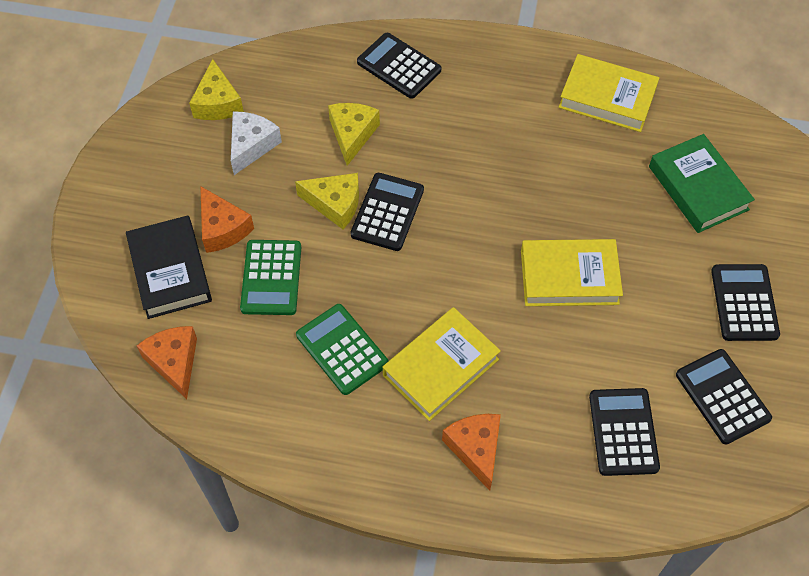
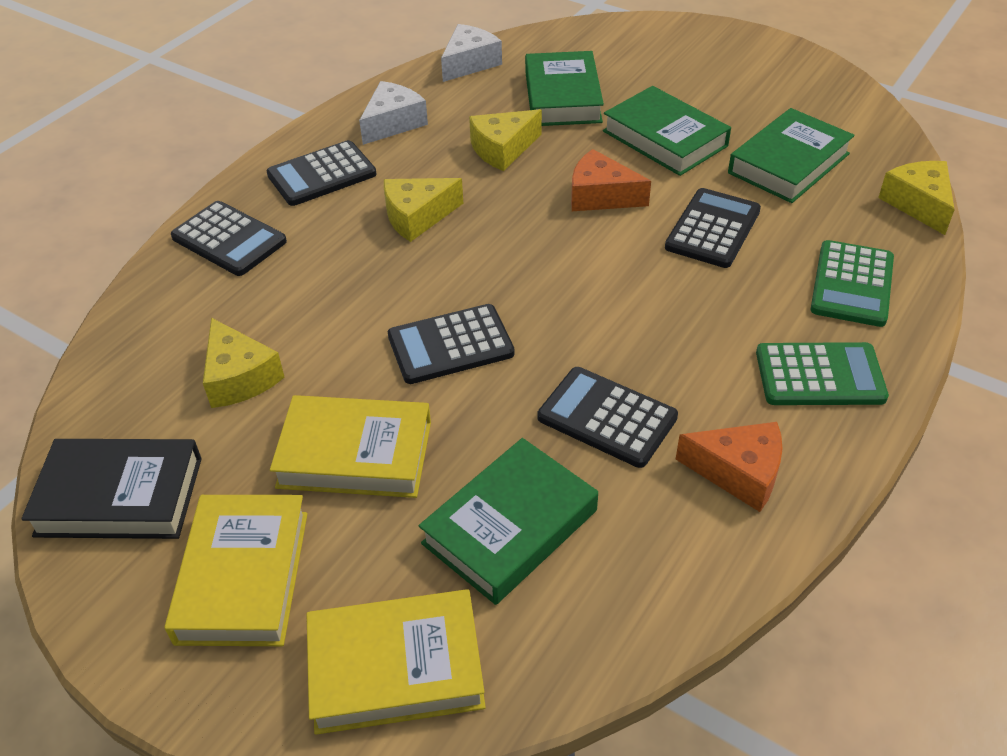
green book: [649,134,755,233] = 1 -> [419,438,598,605] [525,51,604,126] [603,86,731,176] [728,108,855,203] = 4
orange cheese: [137,326,197,399] [200,186,254,253] [442,414,501,491] = 3 -> [571,149,651,211] [676,422,783,512] = 2
white cheese: [231,111,282,175] = 1 -> [359,81,428,145] [441,24,502,82] = 2
yellow cheese: [189,59,244,120] [295,173,359,229] [328,103,380,166] = 3 -> [203,318,285,408] [384,178,463,242] [469,109,542,171] [878,161,955,235] = 4

